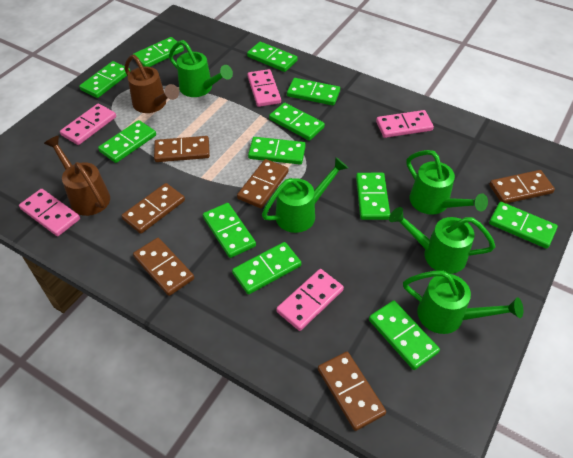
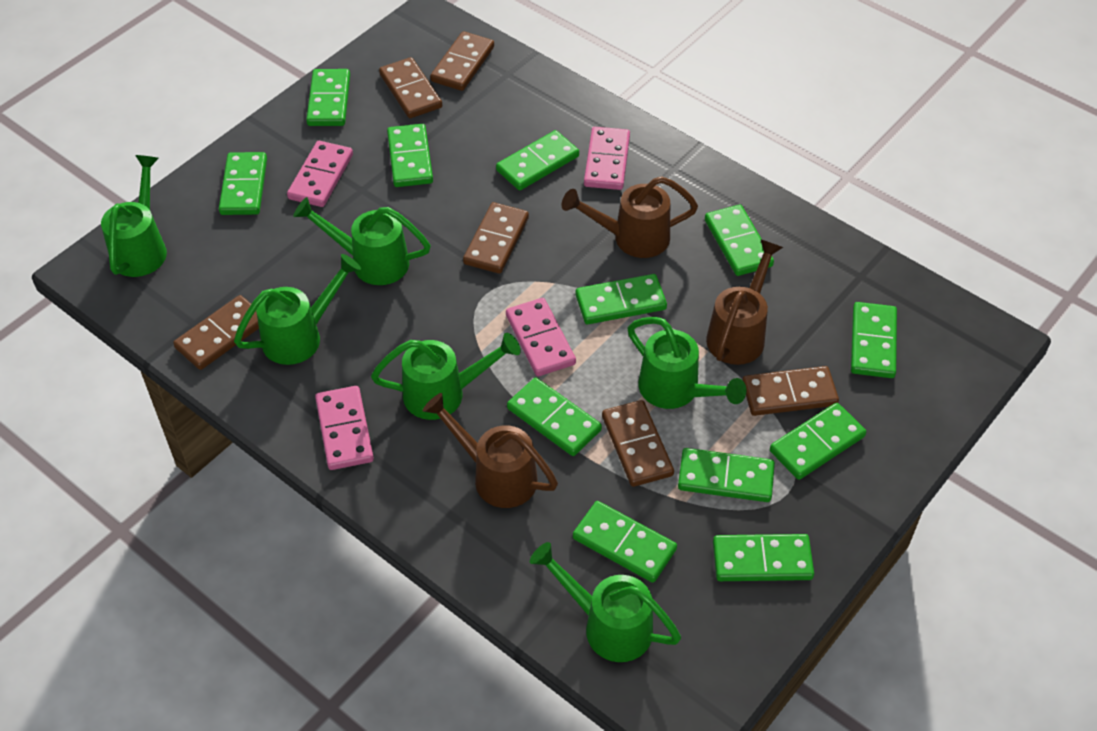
brown watering can: [44,135,110,216] [124,55,179,113] = 2 -> [423,393,558,508] [562,176,698,258] [706,239,783,365] = 3
green watering can: [169,40,233,97] [262,157,348,233] [389,207,495,274] [403,271,523,334] [407,150,488,215] = 5 -> [101,155,167,277] [234,254,361,365] [293,197,431,285] [371,333,521,420] [530,542,681,662] [628,317,746,409] = 6
pink domino: [19,189,80,236] [60,104,116,145] [247,69,281,107] [276,269,344,331] [376,110,434,138] = 5 -> [287,141,353,207] [315,386,374,470] [506,298,576,376] [584,127,630,190] = 4

